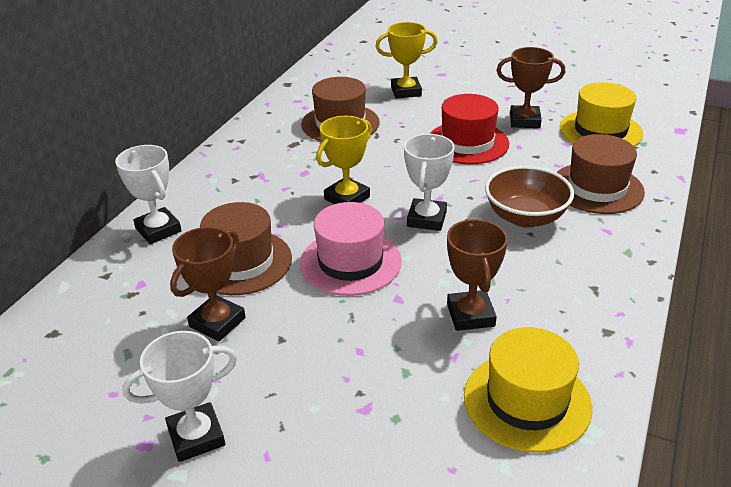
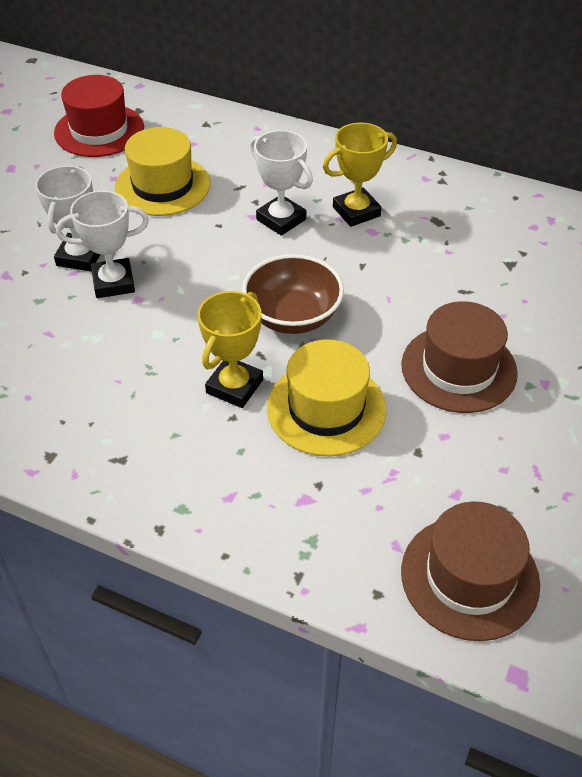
brown hat: [200,202,292,295] [301,77,380,141] [556,134,645,214] = 3 -> [401,301,518,413] [401,501,540,641] = 2
brown trophy: [170,227,246,341] [447,219,508,331] [497,47,565,128] = 3 -> none = 0
pink hat: [300,202,402,296] = 1 -> none = 0

